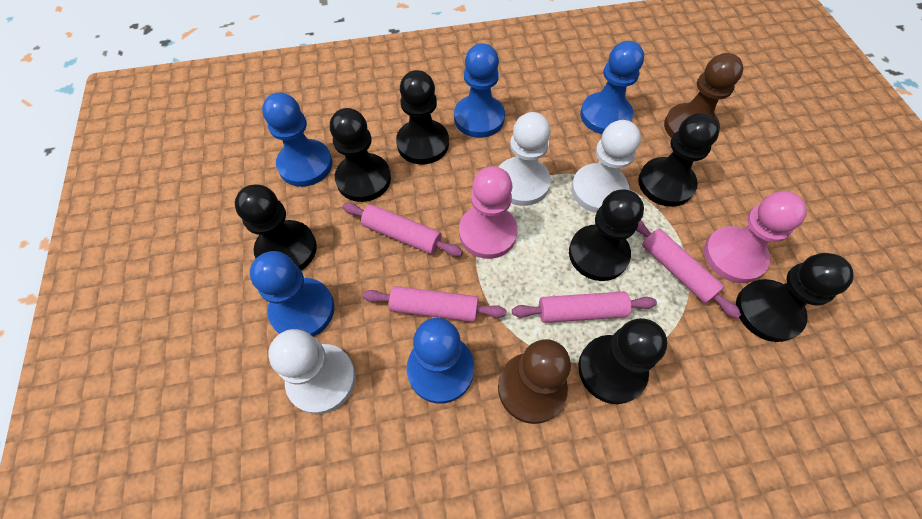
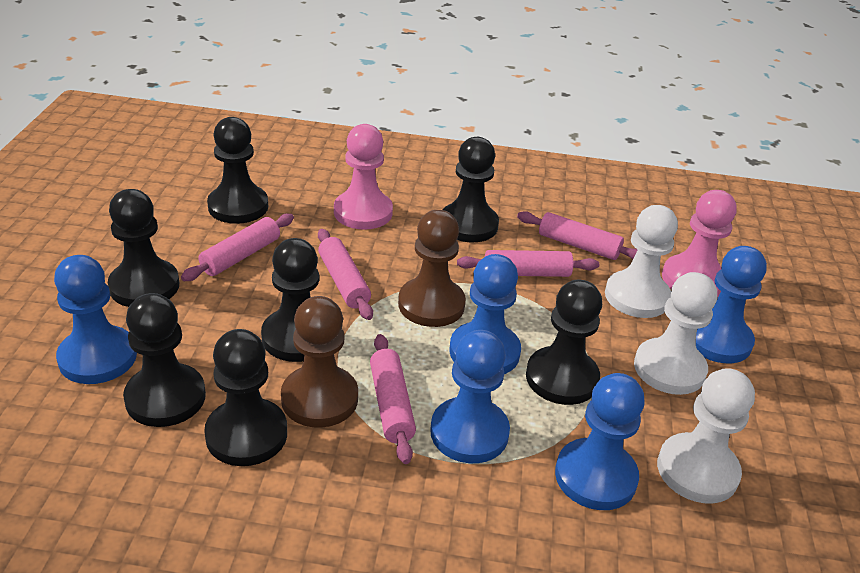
pink rolling pin: [342,203,463,257] [363,286,506,322] [512,291,657,323] [636,221,741,319] = 4 -> [181,213,294,281] [318,229,373,320] [370,334,416,464] [457,250,599,277] [517,211,638,260] = 5

